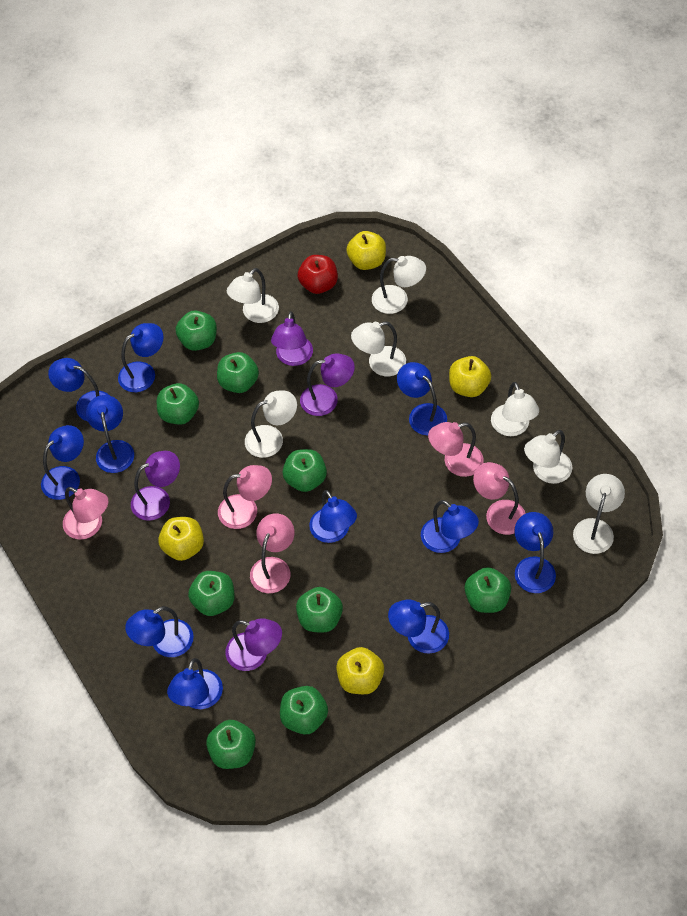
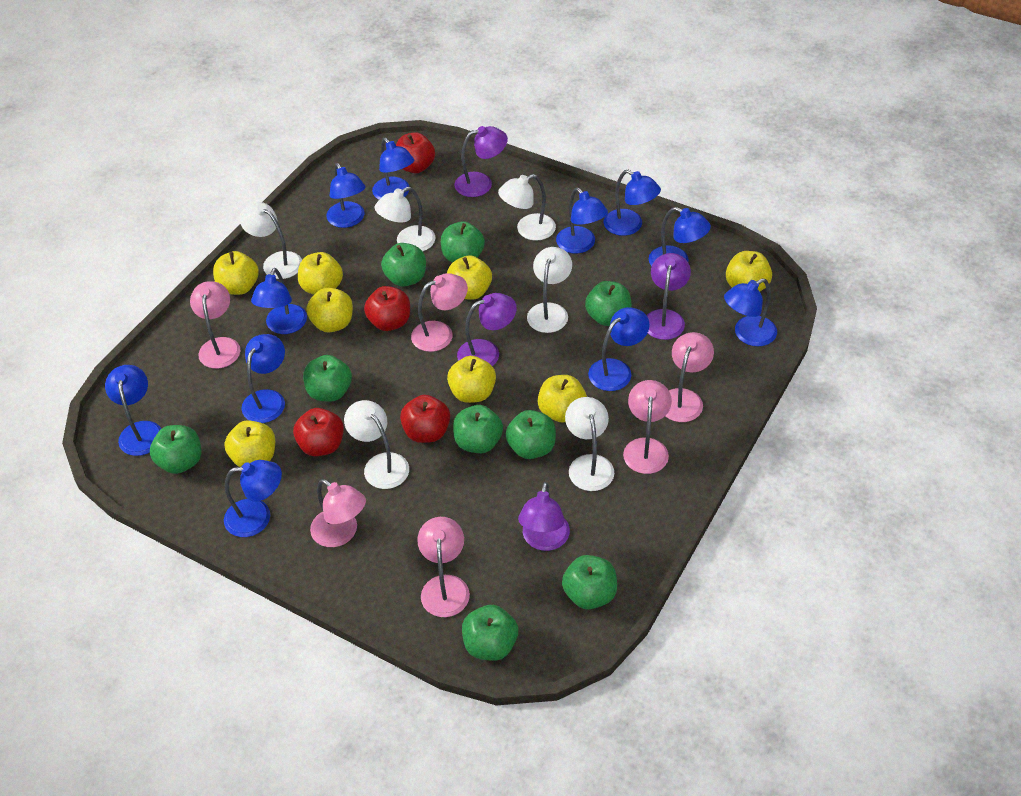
pink lamp: [63,487,108,540] [218,465,272,529] [250,513,294,593] [428,422,484,477] [473,462,526,535] = 5 -> [190,281,241,369] [310,479,366,547] [411,273,468,352] [417,517,470,617] [623,380,672,474] [665,332,714,422] = 6
red apple: [298,255,338,294] = 1 -> [293,408,344,456] [364,286,410,331] [396,132,435,173] [400,395,450,443] = 4
white lamp: [227,268,279,323] [245,390,297,458] [351,322,406,376] [372,256,426,314] [491,382,539,436] [524,430,572,484] [573,474,625,554] = 7 -> [239,202,302,279] [344,400,409,489] [375,187,436,251] [498,174,556,241] [527,247,572,333] [565,397,614,491] = 6
yellow apple: [158,517,204,561] [336,647,384,694] [346,231,386,270] [449,356,491,397] = 4 -> [213,251,259,295] [224,420,275,467] [298,252,343,295] [306,287,353,332] [447,255,492,300] [447,356,496,403] [538,375,587,423] [726,251,772,291] = 8

